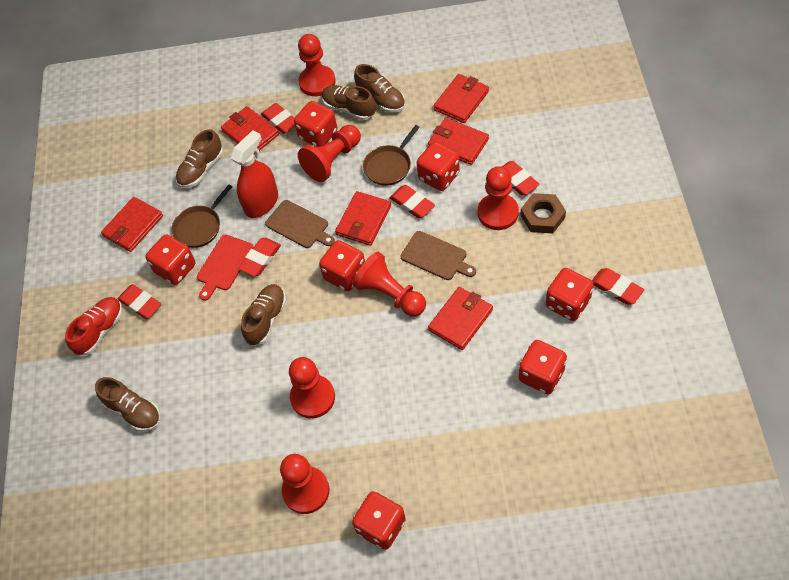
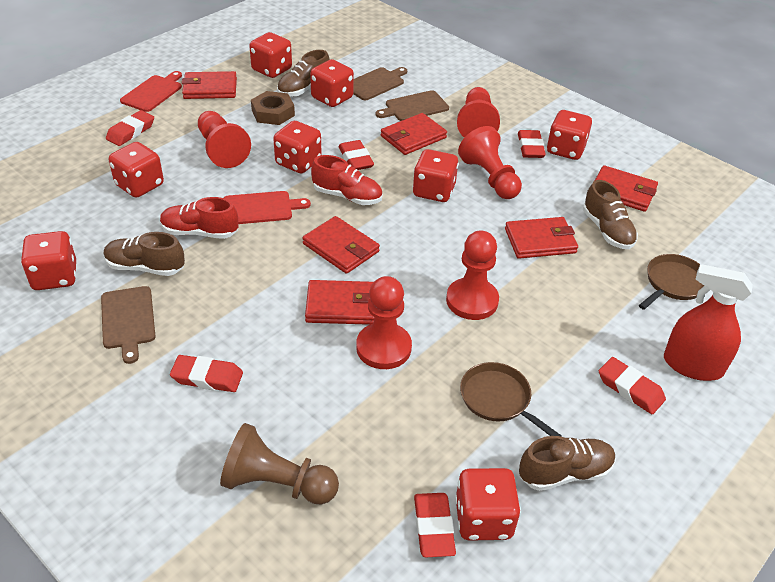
brown cutting board: [265,200,335,248] [400,231,476,280] = 2 -> [101,286,155,364] [353,67,407,100] [375,90,449,121] = 3
brown pawn: none = 0 -> [220,423,339,505] = 1
brown shoe: [95,377,161,432] [176,129,223,188] [241,284,286,346] [322,85,376,120] [354,64,405,113] = 5 -> [104,232,185,276] [277,50,330,97] [519,436,616,491] [583,180,638,249] = 4
red cutting board: [197,234,254,301] = 1 -> [120,71,182,112] [224,191,311,224] = 2
red dice: [145,234,195,285] [294,101,337,147] [319,240,365,291] [352,491,406,550] [417,142,460,191] [519,340,567,394] [546,268,594,321] = 7 -> [21,231,76,290] [109,142,164,198] [249,32,292,78] [273,121,322,173] [310,59,354,107] [413,149,459,202] [455,468,521,541] [547,110,592,160] = 8
red pawn: [280,454,329,514] [289,357,335,419] [298,34,336,96] [298,125,361,182] [353,252,426,316] [478,166,519,230] = 6 -> [198,111,251,168] [356,276,412,369] [446,230,499,320] [457,87,500,138] [458,126,522,199] = 5
red shoe: [65,297,123,355] = 1 -> [160,197,238,239] [311,155,382,205] = 2

